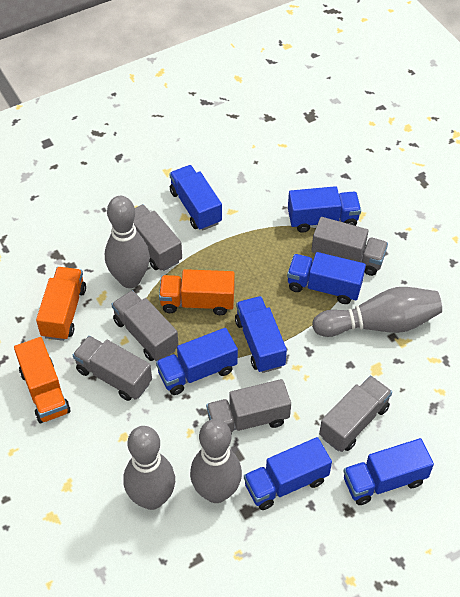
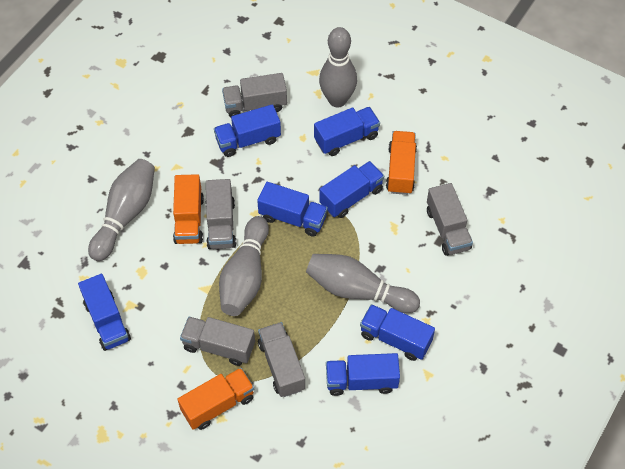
grey truck: [73,336,152,401] [111,290,178,361] [133,204,182,271] [206,379,291,435] [311,217,388,276] [319,376,392,452] = 6 -> [180,317,255,366] [206,179,236,249] [222,73,287,118] [258,322,305,397] [427,183,473,256] = 5

